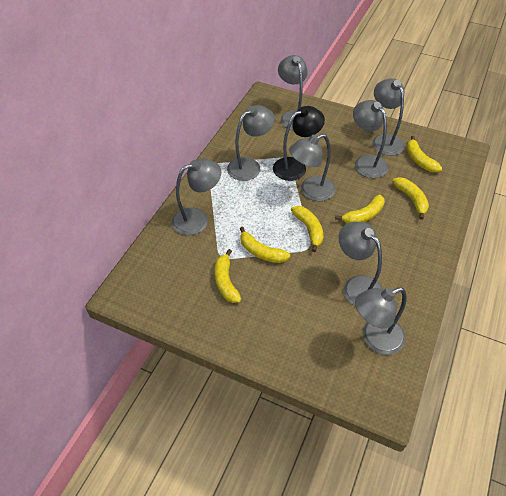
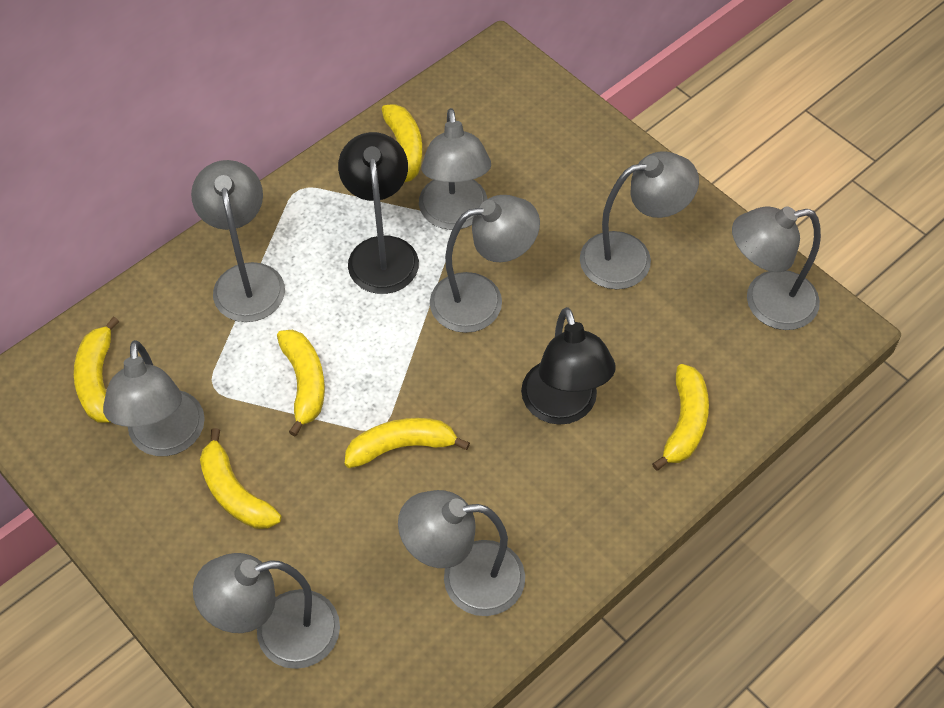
black lamp: [273,106,325,181] = 1 -> [338,132,419,294] [521,307,616,425] = 2

